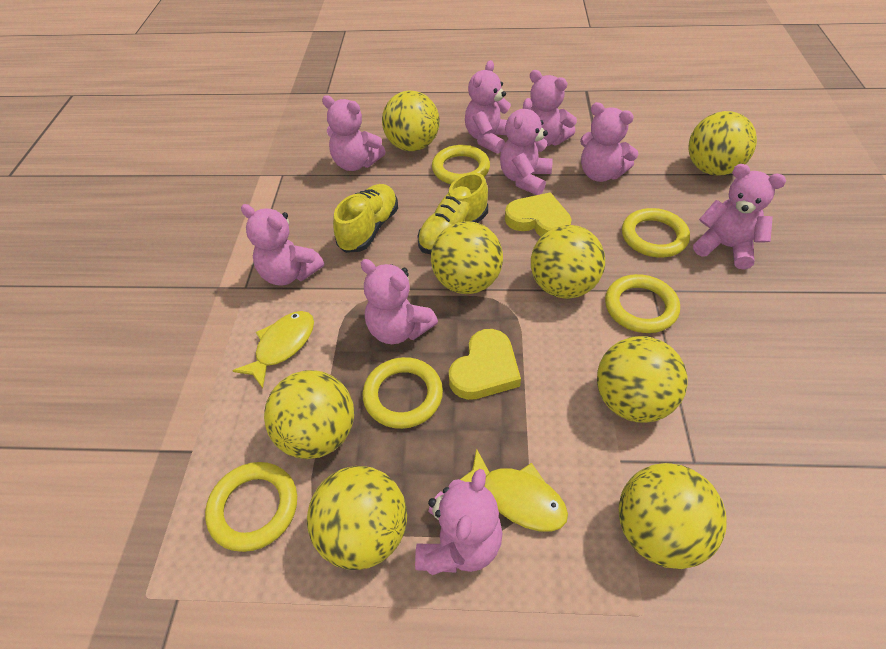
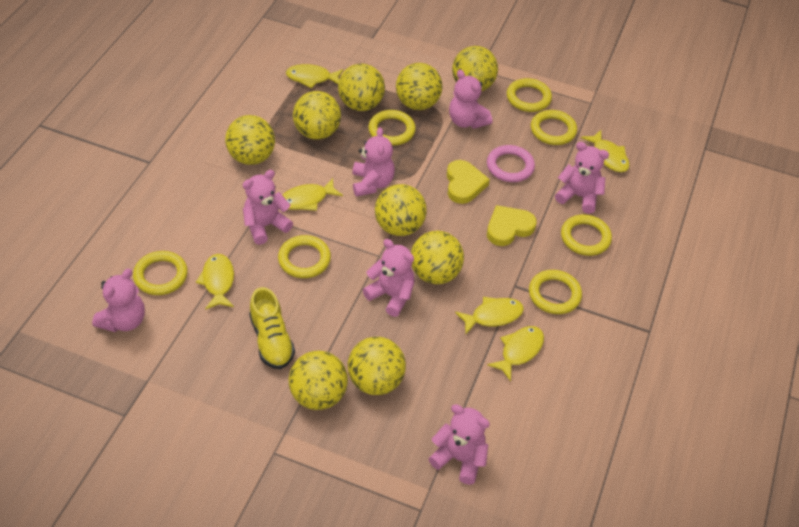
pink ring: none = 0 -> [487,145,535,182] = 1
pink teddy bear: [241,204,324,286] [322,95,386,171] [361,259,438,344] [415,469,502,575] [465,60,511,154] [500,98,553,195] [530,70,577,146] [580,102,638,182] [693,164,786,269] = 9 -> [92,269,145,332] [243,170,293,245] [352,127,395,197] [363,239,415,317] [428,404,490,485] [449,70,492,129] [555,142,609,214] = 7
yellow ball: [264,370,354,459] [307,466,407,570] [382,91,440,151] [431,221,503,294] [531,225,605,299] [597,336,688,423] [619,463,727,569] [689,111,757,176] = 8 -> [225,115,275,165] [288,351,348,410] [293,91,341,140] [338,64,385,111] [348,337,406,395] [375,184,427,236] [396,63,442,110] [411,231,464,284] [452,46,498,91] = 9
yellow fish: [232,311,314,388] [460,448,568,532] = 2 -> [196,254,234,310] [282,178,343,211] [286,64,343,88] [455,297,524,334] [487,326,544,381] [581,130,630,172] = 6
yellow ring: [205,462,297,552] [363,357,443,429] [432,145,490,184] [605,274,680,333] [622,208,690,257] = 5 -> [133,251,188,295] [278,235,331,278] [368,110,416,145] [507,78,552,112] [529,270,582,314] [531,110,577,145] [561,214,612,256] = 7
yellow shoe: [333,184,398,253] [417,172,488,254] = 2 -> [249,287,295,369] = 1

